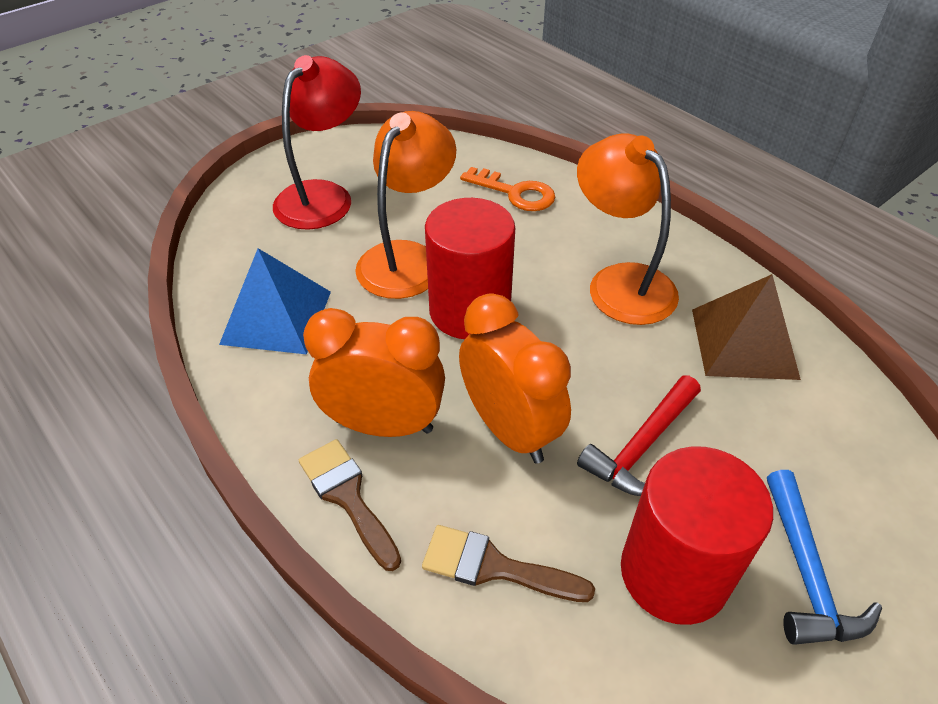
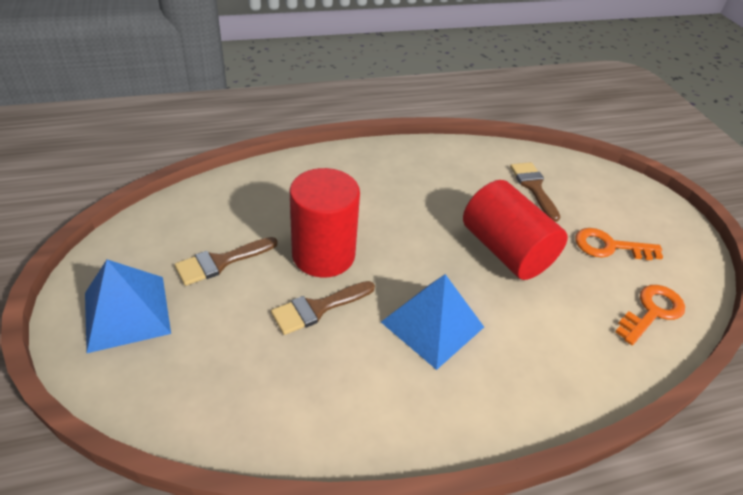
blue hammer: [767,470,882,645] = 1 -> none = 0
blue pyramid: [219,248,331,354] = 1 -> [85,260,171,353] [381,274,484,370] = 2
brown brush: [299,439,401,571] [422,525,595,602] = 2 -> [175,237,278,286] [271,281,375,335] [510,162,560,222] = 3
brown pyramid: [692,274,801,380] = 1 -> none = 0
orange clock: [303,308,445,437] [459,293,571,464] = 2 -> none = 0
orange key: [460,167,555,211] = 1 -> [575,228,663,260] [615,285,685,345] = 2
orange lamp: [355,111,456,299] [577,133,679,325] = 2 -> none = 0
red hammer: [577,375,701,496] = 1 -> none = 0
red lamp: [273,55,361,230] = 1 -> none = 0

